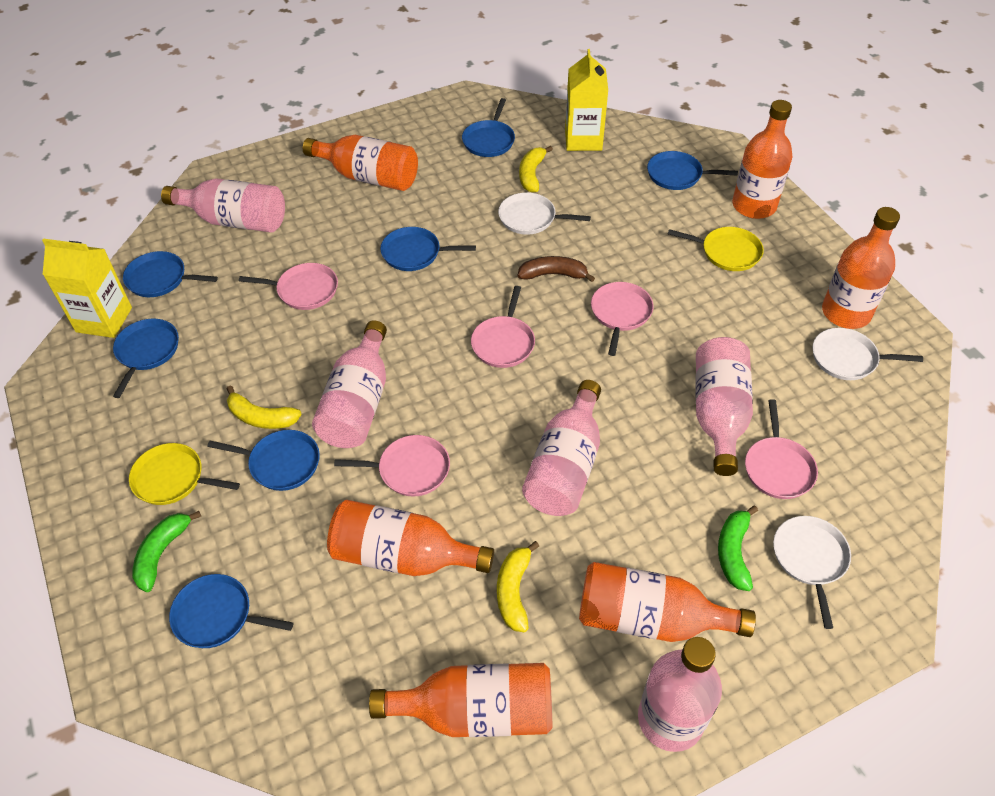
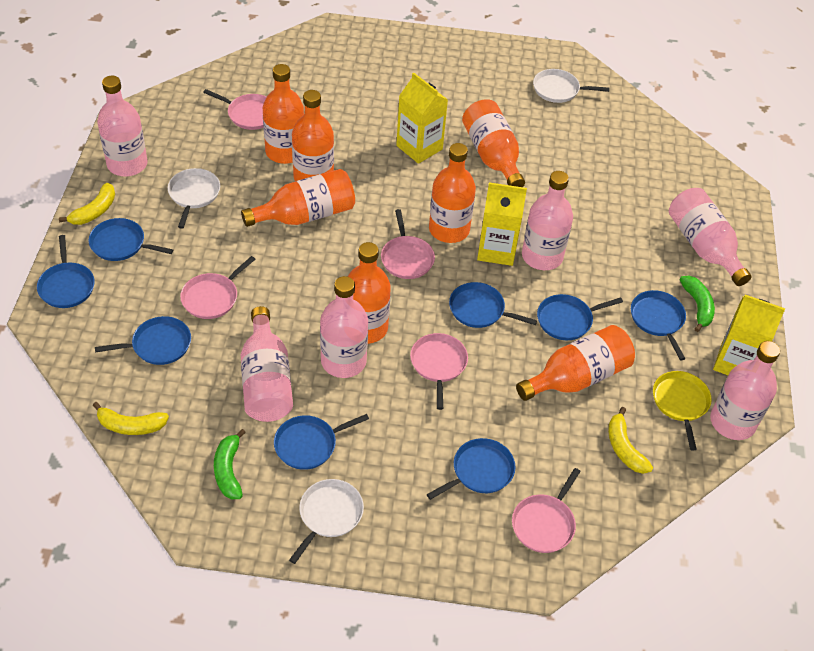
blue pan: [113,319,179,398] [123,251,218,297] [169,574,293,648] [207,430,320,491] [380,227,476,271] [462,98,515,157] [647,151,738,190] = 7 -> [37,235,95,308] [89,218,173,261] [95,316,191,365] [274,414,369,470] [427,438,515,500] [449,282,537,328] [537,294,623,340] [631,290,686,360] = 8
brown banana: [518,256,595,282] = 1 -> none = 0
orange bottle: [303,135,418,191] [327,500,494,576] [369,663,552,737] [579,562,756,642] [732,100,793,219] [822,207,900,329] = 6 -> [241,169,355,227] [263,64,304,164] [292,90,334,181] [348,242,391,344] [429,143,476,243] [462,99,525,187] [516,325,635,401] = 7
pink bottle: [161,179,285,232] [312,320,387,448] [522,380,601,516] [638,637,722,752] [696,337,753,476] = 5 -> [97,76,148,176] [241,306,293,422] [320,276,368,378] [522,171,573,270] [669,188,752,286] [710,341,780,440] = 6
yellow carton: [42,238,132,338] [565,49,608,151] = 2 -> [396,72,448,164] [477,182,527,266] [713,295,785,375] = 3
yellow pan: [129,443,240,505] [668,227,764,271] = 2 -> [653,371,712,450] = 1

